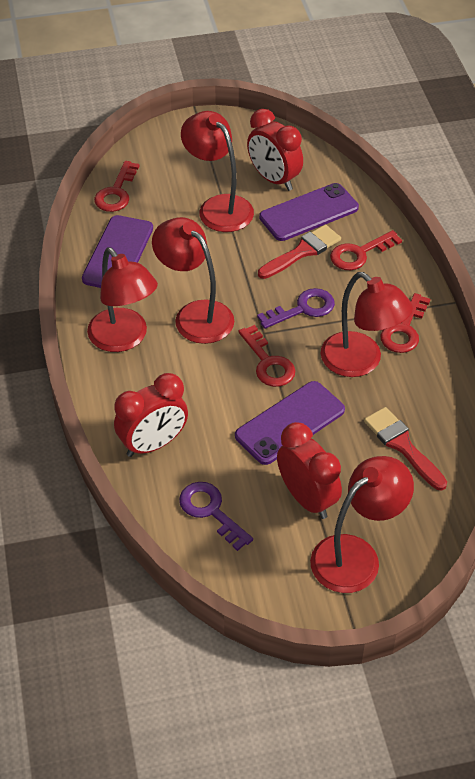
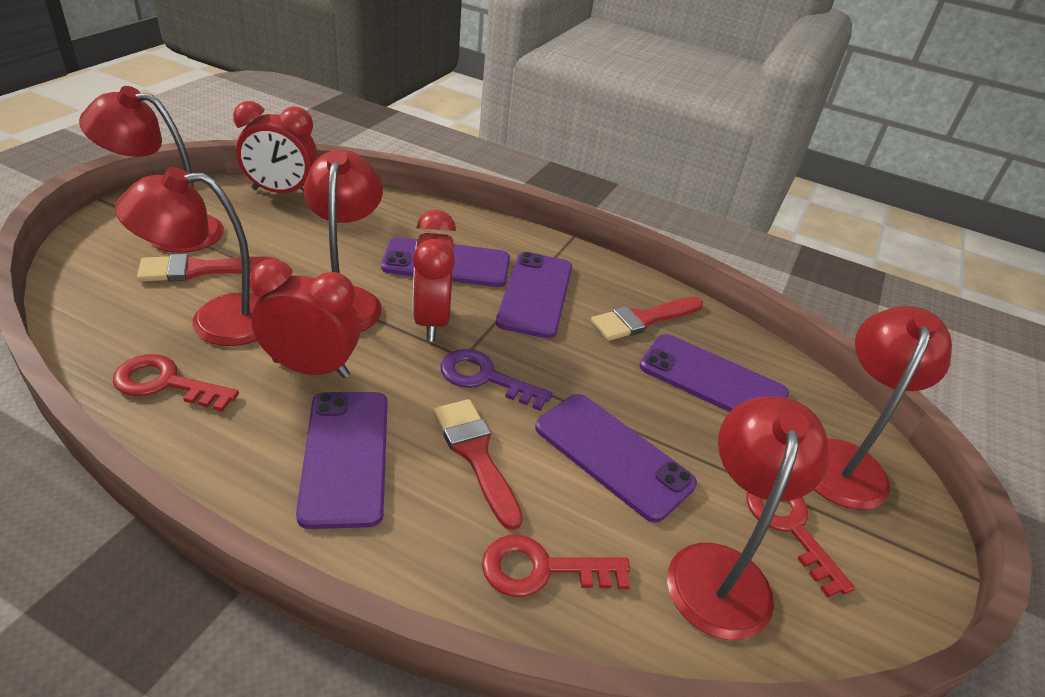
purple key: [179,482,253,551] [257,288,335,329] = 2 -> [440,349,553,411] = 1
purple phone: [82,215,153,288] [235,381,345,465] [259,183,359,241] = 3 -> [296,392,387,529] [381,237,510,287] [496,252,572,338] [535,394,697,523] [639,334,789,412] = 5
red brush: [258,225,341,279] [364,407,447,490] = 2 -> [137,254,278,282] [433,399,523,530] [591,297,703,341] = 3
red key: [94,161,139,212] [238,325,295,387] [330,230,402,270] [381,293,430,353] = 4 -> [113,354,239,412] [482,535,630,597] [746,492,855,598] = 3

